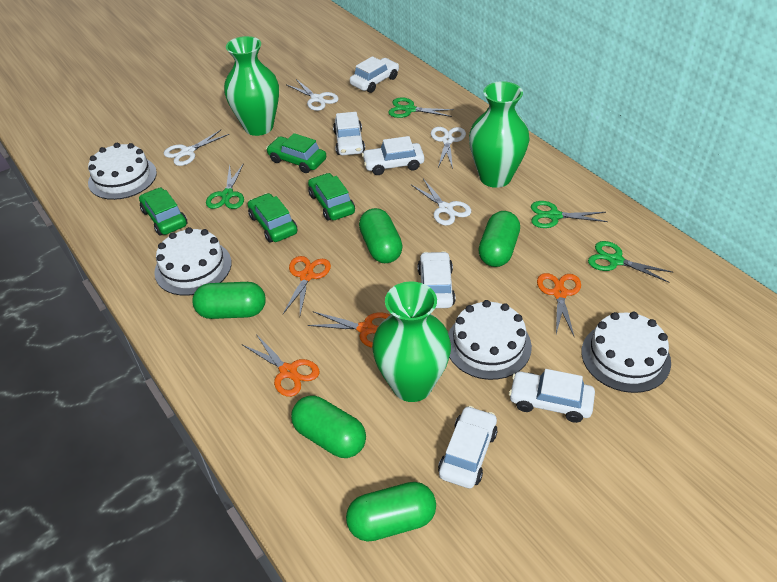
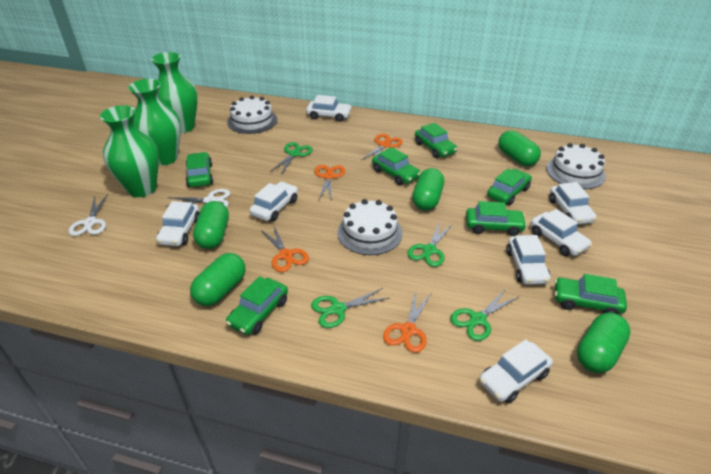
green car: [139,187,187,235] [248,193,297,243] [266,133,326,173] [308,173,355,221] = 4 -> [186,152,213,187] [226,276,288,335] [372,147,421,185] [415,123,457,158] [466,201,527,236] [487,169,532,205] [554,274,627,314] = 7
white cake: [88,143,157,200] [154,227,231,296] [448,300,532,380] [581,312,671,393] = 4 -> [227,96,277,134] [337,199,402,255] [546,143,606,189] = 3
white car: [333,112,365,155] [350,56,399,93] [362,136,424,175] [418,251,455,308] [438,406,498,489] [509,369,595,423] = 6 -> [156,201,200,246] [249,182,298,221] [306,95,352,122] [479,339,553,403] [506,235,550,285] [531,209,592,256] [549,182,597,225] = 7
white scissors: [164,129,229,166] [287,79,339,111] [411,179,471,226] [431,127,466,169] = 4 -> [68,194,108,236] [165,189,230,208] = 2

